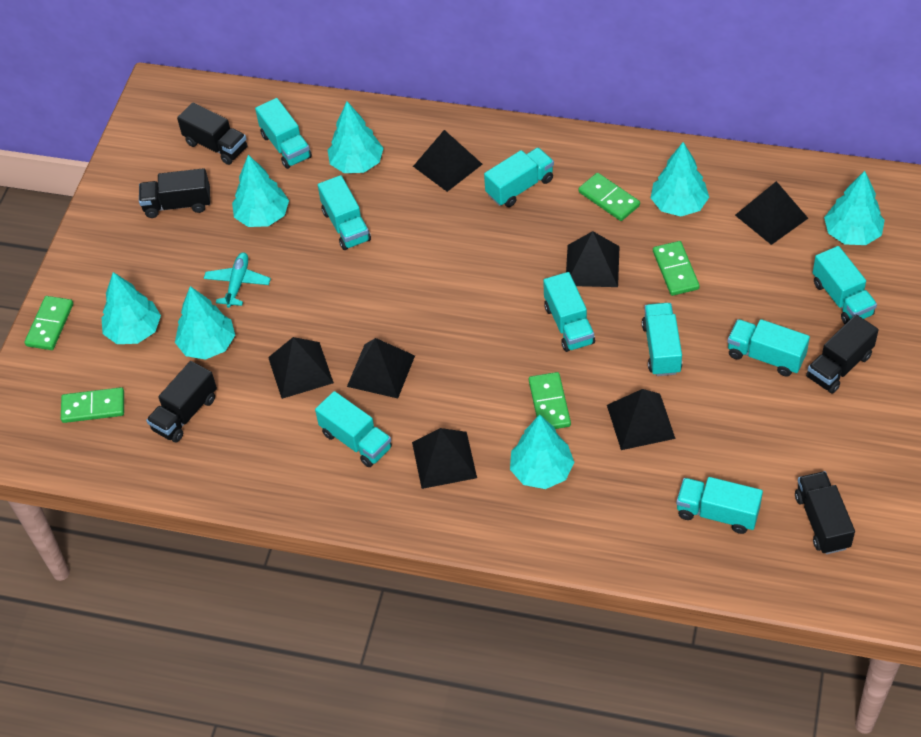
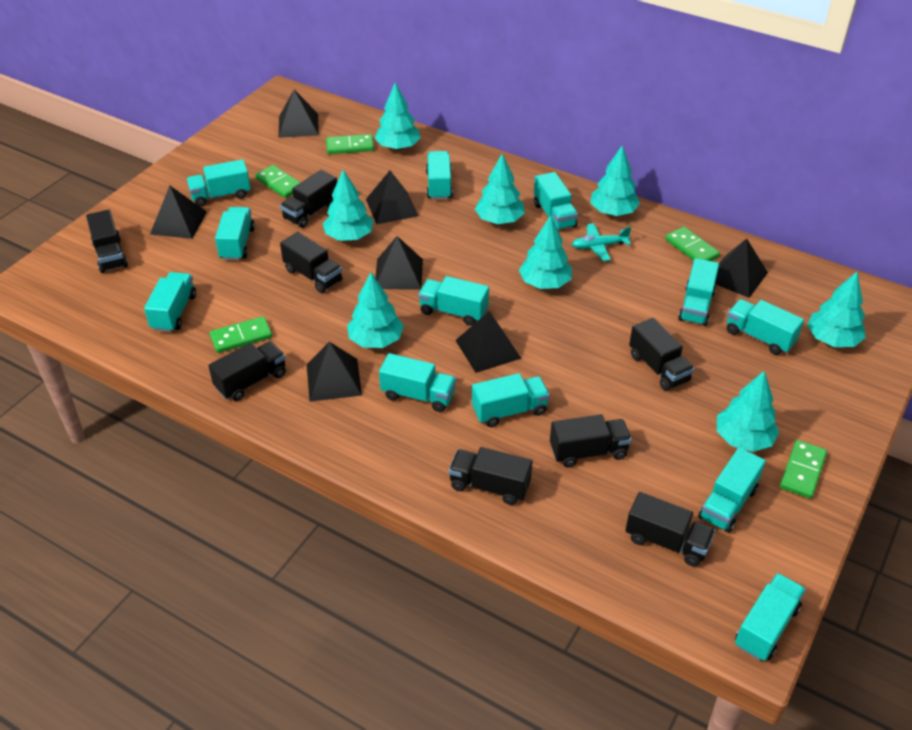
black truck: [139,168,210,218] [146,361,217,442] [177,102,248,165] [795,471,855,554] [806,314,879,394] = 5 -> [86,210,128,273] [208,341,286,401] [280,170,337,228] [280,232,343,293] [449,447,533,505] [550,414,632,467] [625,492,715,567] [629,318,694,391] = 8
turquoise tree: [102,272,161,344] [175,286,235,360] [232,155,289,227] [327,101,383,173] [510,414,574,489] [651,142,709,217] [824,171,885,245] = 7 -> [323,170,374,241] [347,272,404,348] [375,82,421,150] [475,153,525,224] [519,215,572,289] [590,146,640,216] [717,371,779,452] [807,272,866,347] = 8
turquoise truck: [255,98,312,169] [315,391,392,467] [318,175,371,250] [484,147,554,207] [543,272,595,352] [642,303,682,376] [676,477,763,534] [727,319,810,376] [813,246,877,324] = 9 -> [144,272,196,332] [187,159,251,207] [215,207,255,260] [379,353,456,412] [418,276,489,326] [426,151,453,200] [472,373,550,427] [534,172,578,230] [678,258,719,326] [698,448,766,533] [727,299,804,355] [735,573,806,661] = 12

